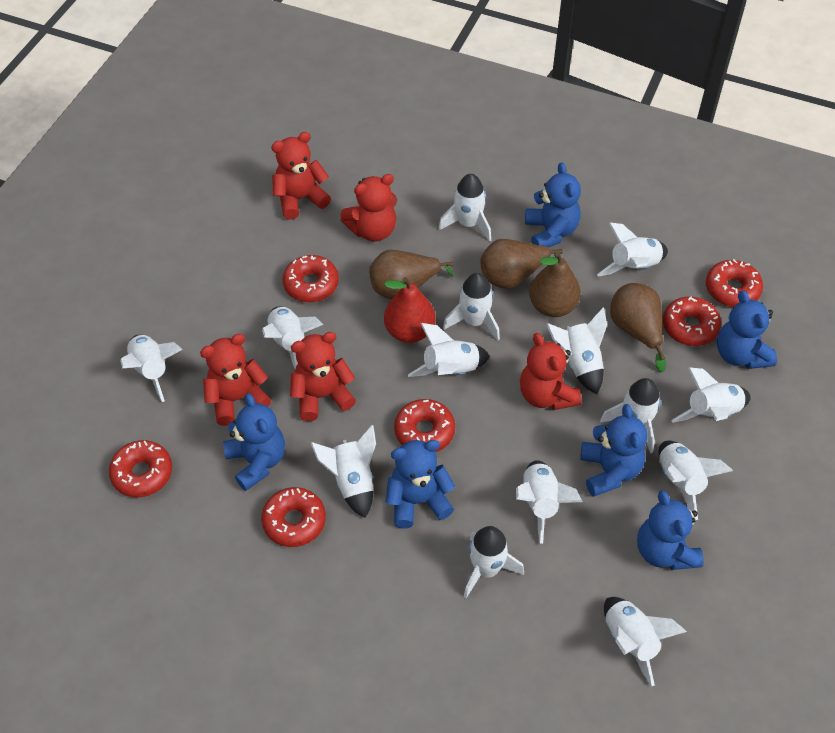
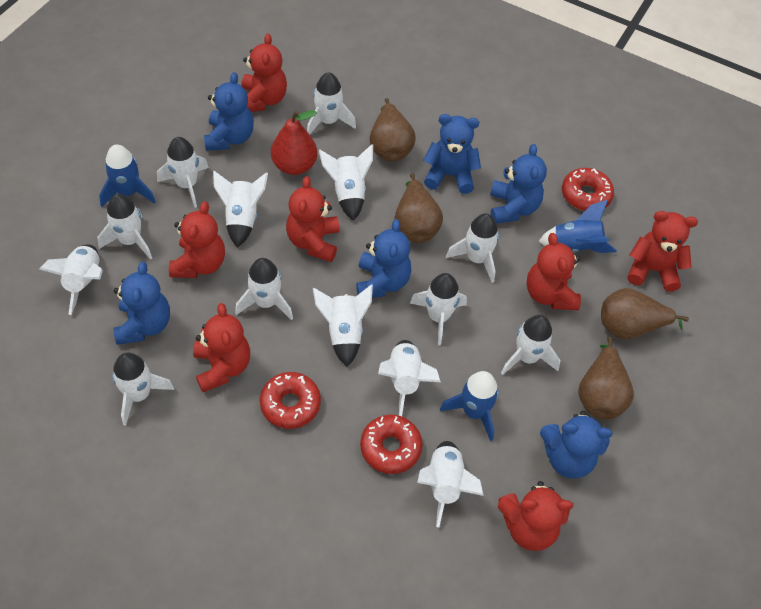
blue rocket: none = 0 -> [99,144,156,207] [440,371,499,441] [538,200,617,253] = 3
red donut: [109,440,172,497] [261,487,326,547] [282,255,339,302] [394,399,455,452] [663,296,721,346] [706,259,763,307] = 6 -> [260,372,321,429] [360,414,423,474] [562,168,614,211] = 3
red teddy bear: [200,334,271,426] [271,132,331,220] [290,332,356,421] [340,174,397,241] [520,333,582,410] = 5 -> [169,201,225,278] [193,303,250,392] [241,33,287,112] [286,176,339,262] [498,481,573,551] [526,233,581,310] [627,211,698,292] = 7

